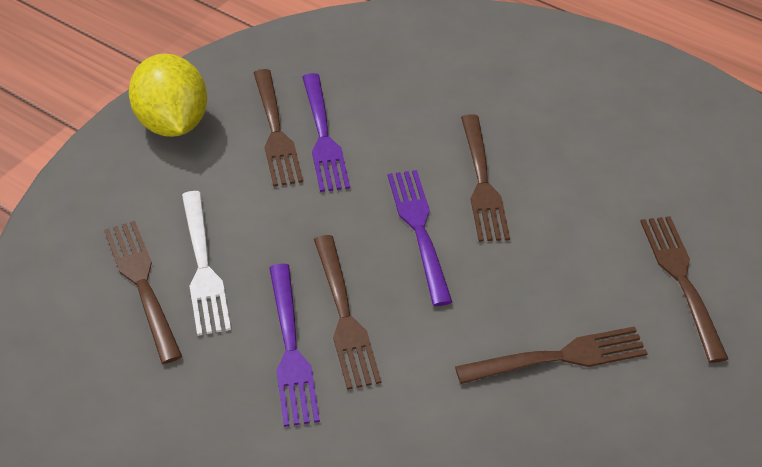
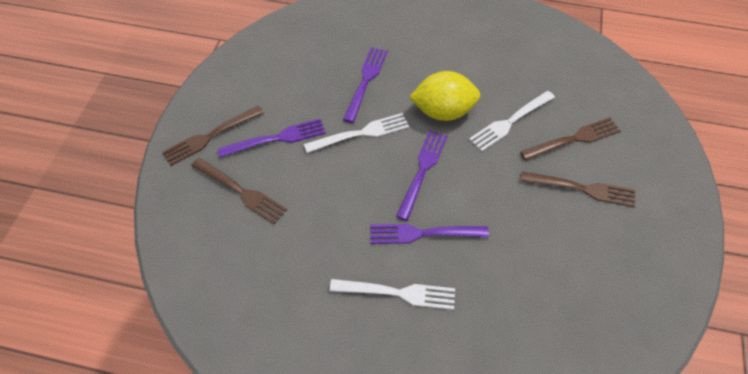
brown fork: [104,221,182,364] [254,69,303,187] [314,235,381,390] [455,326,648,384] [461,114,510,242] [640,216,728,363] = 6 -> [162,106,264,166] [191,158,287,224] [520,117,621,161] [521,172,635,207] = 4
purple fork: [269,264,320,427] [302,73,350,192] [388,170,452,306] = 3 -> [217,119,326,157] [343,47,388,123] [370,224,489,244] [396,130,448,221] = 4
white fork: [182,191,231,336] = 1 -> [304,113,409,153] [330,279,455,310] [469,91,555,151] = 3

